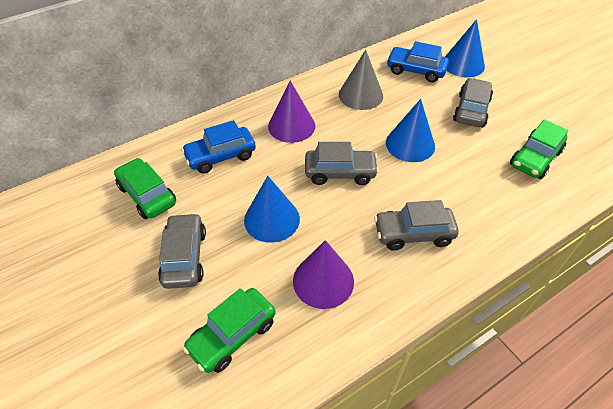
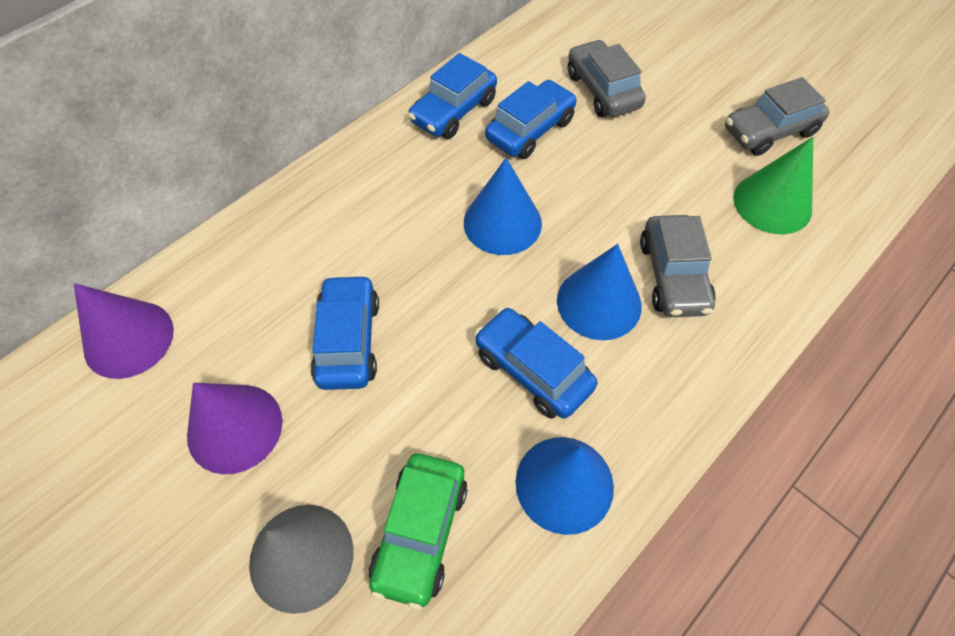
blue car: [181,120,256,174] [386,41,449,82] = 2 -> [311,274,379,390] [408,53,497,139] [474,307,597,419] [485,80,577,159] = 4
green car: [114,158,176,219] [183,288,276,373] [510,119,568,179] = 3 -> [369,453,468,610] = 1
green cone: none = 0 -> [733,137,813,234] = 1
grey car: [158,213,206,289] [305,142,379,185] [374,200,459,251] [453,78,493,127] = 4 -> [568,39,646,117] [640,215,716,317] [725,77,829,156] = 3

